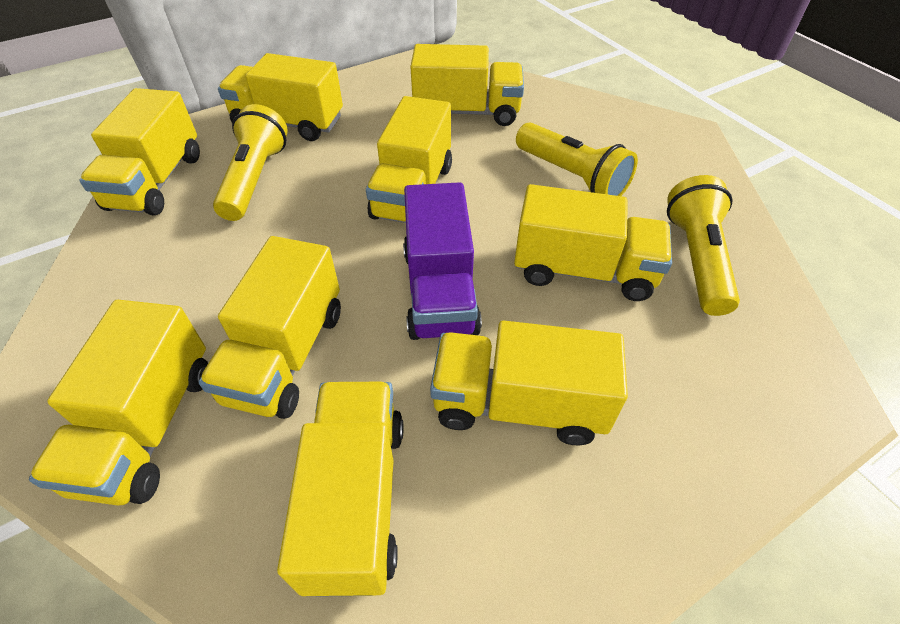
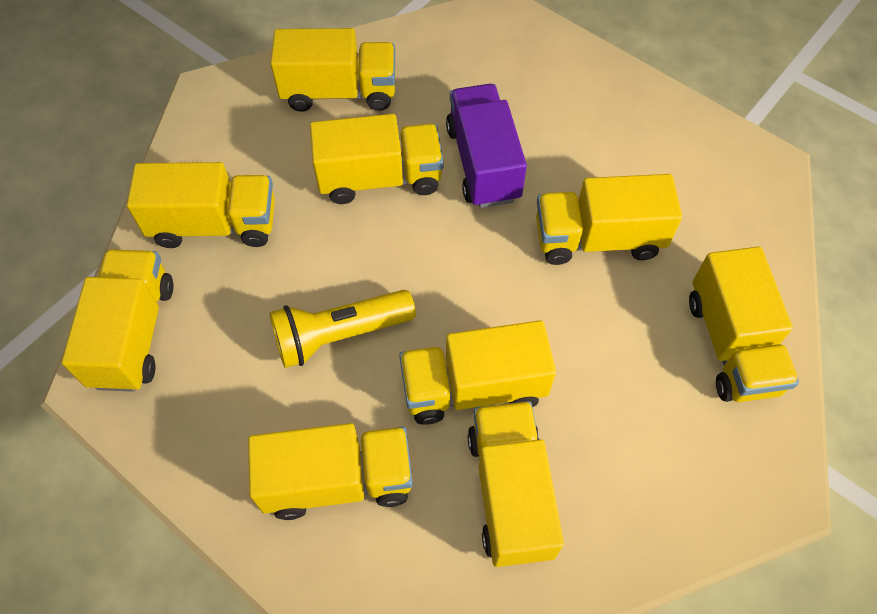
yellow flashlight: [213,104,288,221] [516,122,638,196] [667,175,740,316] = 3 -> [270,290,416,368] = 1

